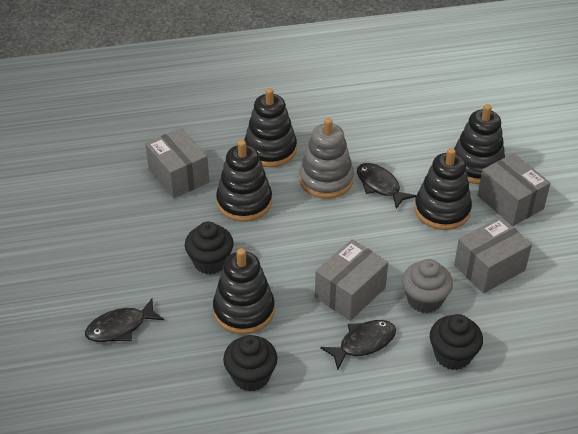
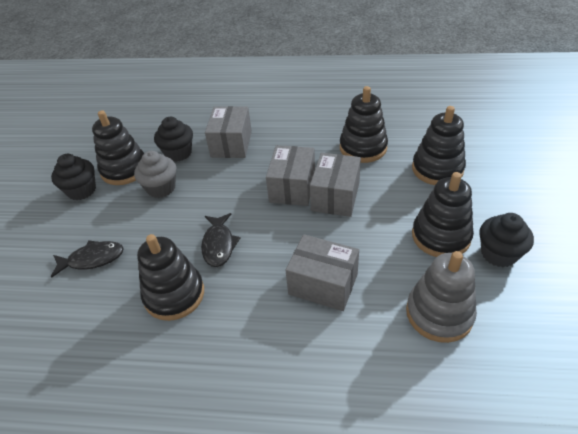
black fish: [85,299,164,342] [320,320,396,370] [357,163,416,209] = 3 -> [51,240,124,278] [201,213,241,267] = 2

